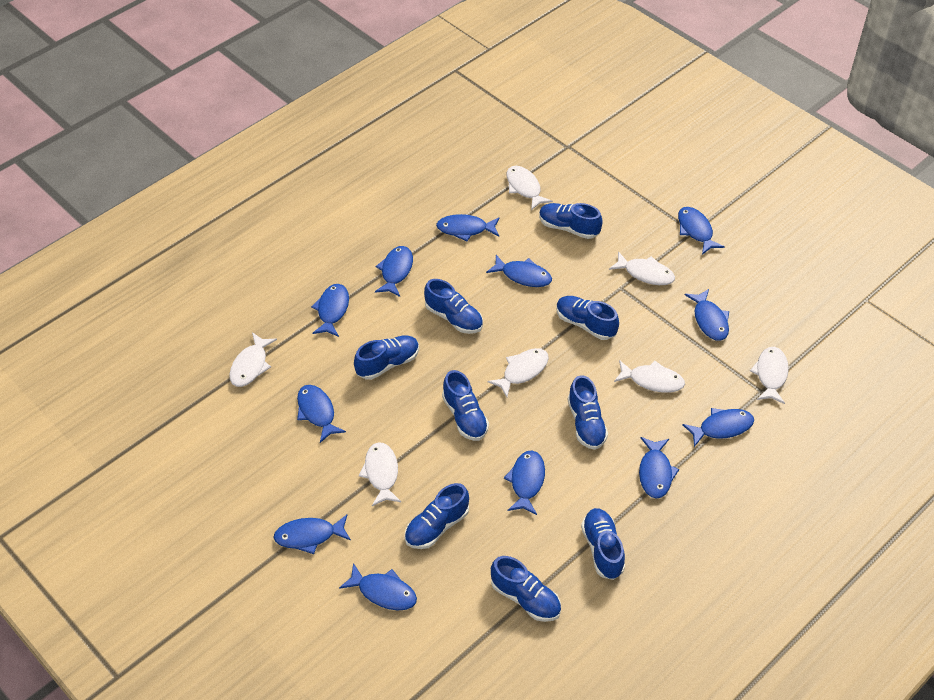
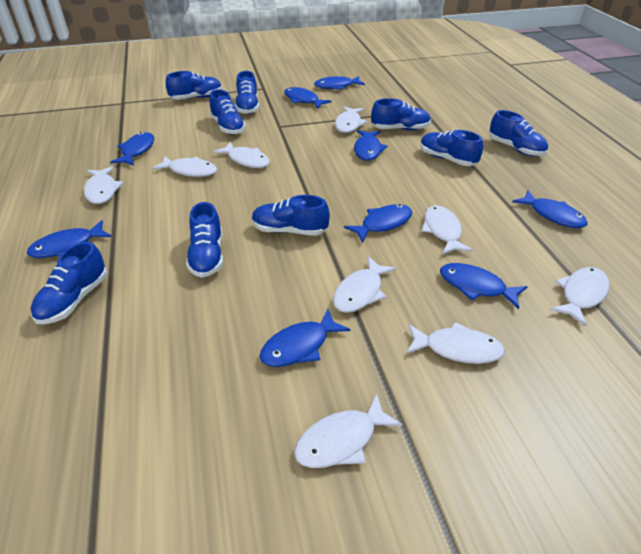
blue fish: [273,515,351,554] [297,385,346,443] [311,284,349,337] [339,563,417,610] [375,246,413,297] [436,214,500,241] [486,255,552,287] [504,451,545,515] [639,437,679,499] [678,207,725,255] [682,408,754,447] [685,289,729,341] = 12 -> [27,220,112,258] [110,132,154,166] [260,309,350,367] [284,87,332,109] [314,76,365,90] [344,204,412,243] [354,130,388,161] [440,263,528,309] [512,191,588,228] = 9
white fish: [229,332,277,387] [359,442,401,506] [488,348,549,397] [507,166,553,210] [609,252,675,285] [614,360,685,393] [750,347,789,404] = 7 -> [84,166,123,204] [152,156,217,177] [213,142,270,168] [294,393,402,468] [333,257,396,313] [335,106,367,133] [406,322,505,364] [421,205,473,255] [550,267,609,326] = 9

